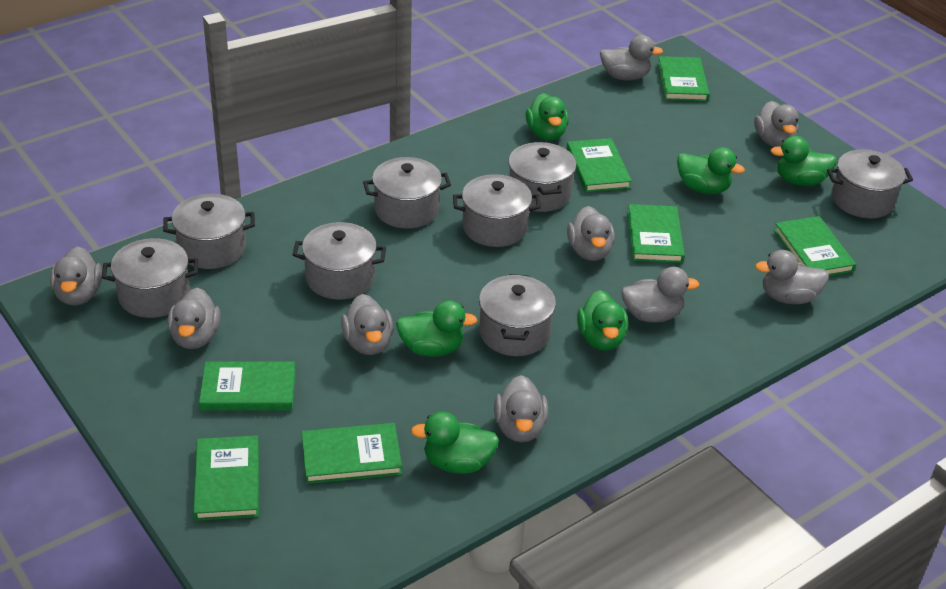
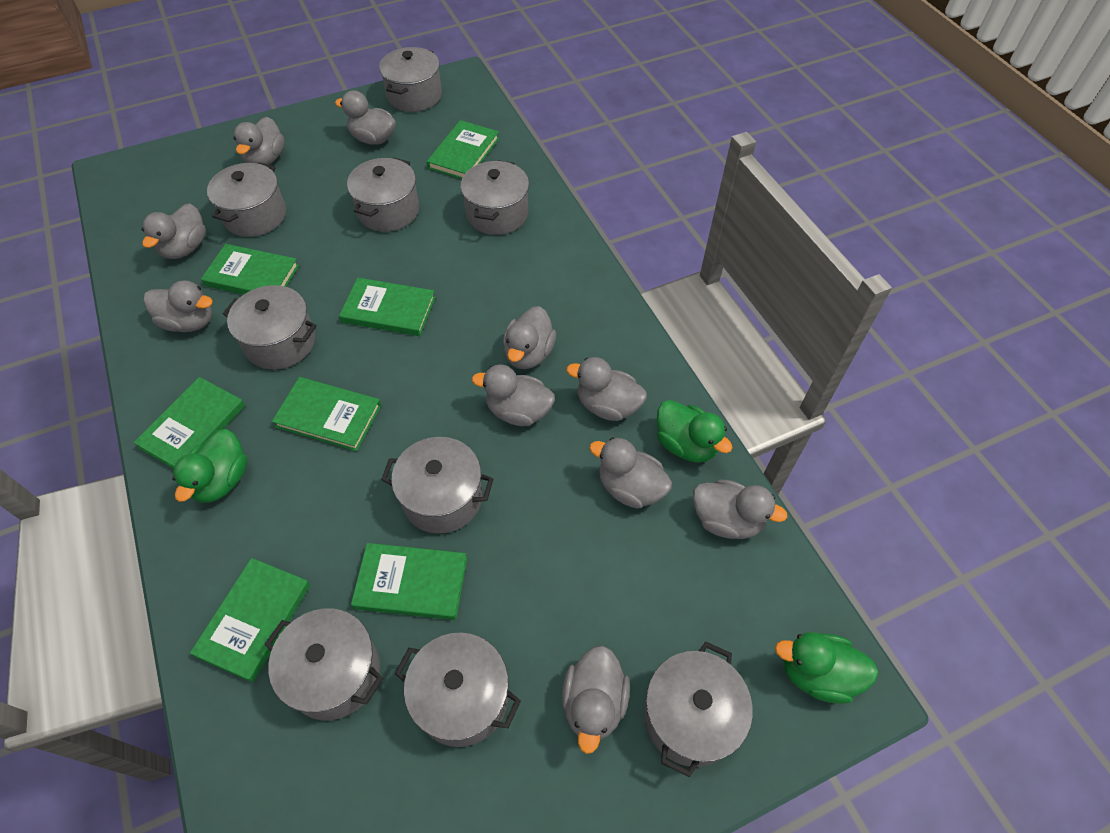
green duck: [396,300,477,357] [411,412,499,474] [526,93,569,140] [577,290,628,351] [677,147,745,194] [771,136,837,186] = 6 -> [172,429,247,503] [657,400,733,463] [775,632,879,704] = 3
grey duck: [50,246,102,306] [168,288,221,349] [341,294,394,355] [494,375,548,442] [567,206,615,261] [600,35,663,80] [621,267,700,322] [754,101,799,147] [755,250,829,304] = 9 -> [141,203,206,259] [144,280,213,332] [234,117,285,165] [335,90,396,145] [472,364,555,426] [503,306,556,369] [562,646,630,754] [566,357,647,421] [589,438,672,509] [693,479,788,539] = 10
grey pot: [102,238,198,318] [163,194,255,269] [292,222,386,300] [363,157,451,229] [453,174,541,247] [479,274,556,356] [508,142,577,212] [827,149,913,218] = 8 -> [207,162,286,237] [223,285,317,370] [265,608,383,720] [347,158,419,232] [379,47,442,112] [381,437,493,534] [395,633,521,747] [460,160,529,235] [644,641,753,777] = 9

